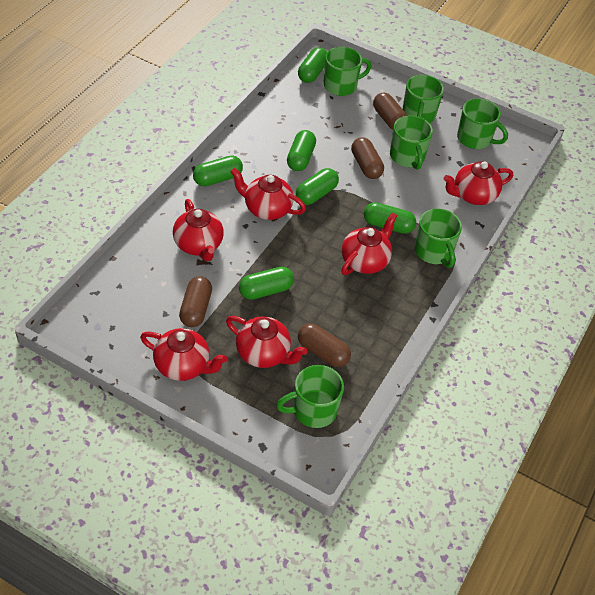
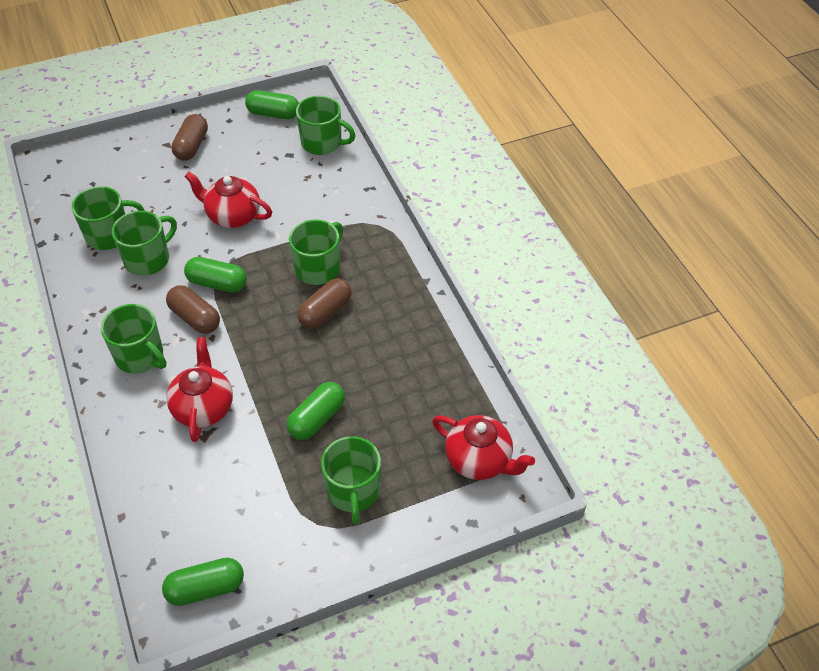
brown capsule: [179,276,212,327] [298,323,351,367] [351,137,384,179] [373,93,407,130] = 4 -> [166,285,220,334] [171,114,208,161] [297,278,352,329] = 3
green capsule: [193,155,243,186] [239,267,294,300] [287,130,316,171] [296,168,339,205] [298,47,327,83] [364,202,416,234] = 6 -> [162,558,244,606] [184,257,247,293] [245,90,299,119] [287,382,345,440] = 4
red teapot: [140,328,227,381] [173,199,224,261] [226,316,307,368] [230,168,306,220] [341,212,397,275] [444,161,513,205] = 6 -> [166,337,233,442] [184,172,272,228] [432,415,535,480] = 3

